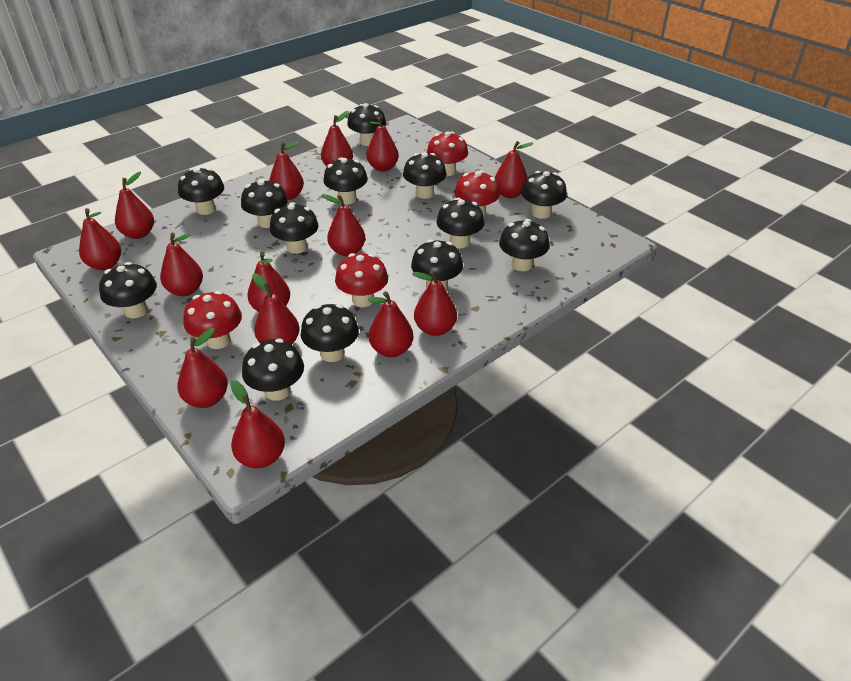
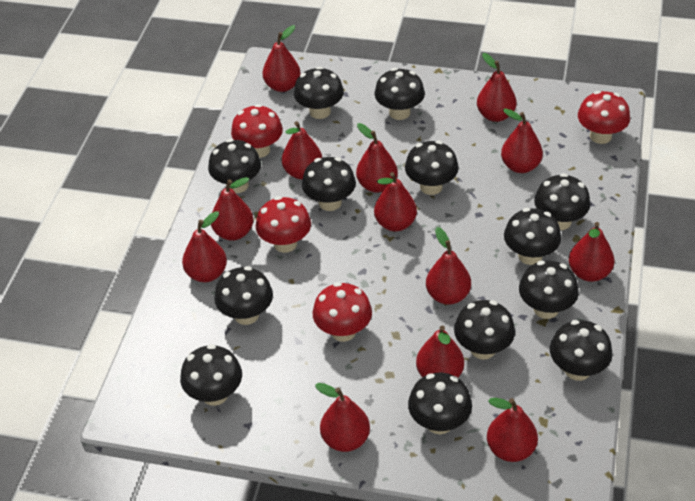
red pear: [79,208,121,270] [115,172,154,239] [160,233,203,296] [177,328,228,408] [230,380,285,468] [247,252,290,312] [252,273,300,345] [269,141,304,200] [321,111,353,166] [321,194,365,256] [366,117,399,171] [368,291,413,357] [412,270,457,336] [495,141,534,198] = 14 -> [182,211,227,282] [211,177,253,241] [262,25,301,92] [282,121,322,179] [315,383,370,452] [356,123,398,193] [374,172,417,232] [416,326,464,378] [426,227,471,305] [477,53,517,122] [487,398,538,462] [501,108,543,173] [569,222,614,282] = 13

